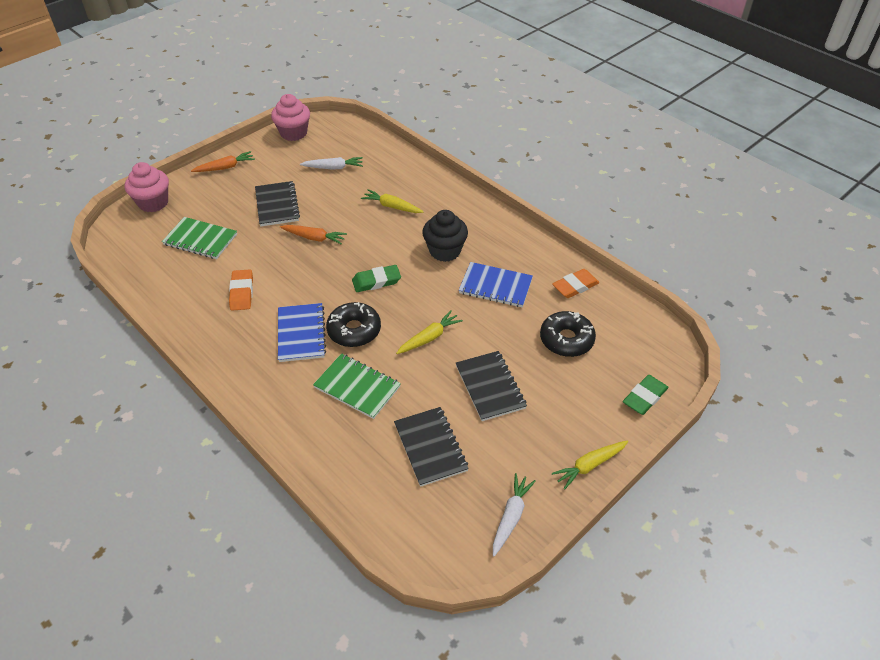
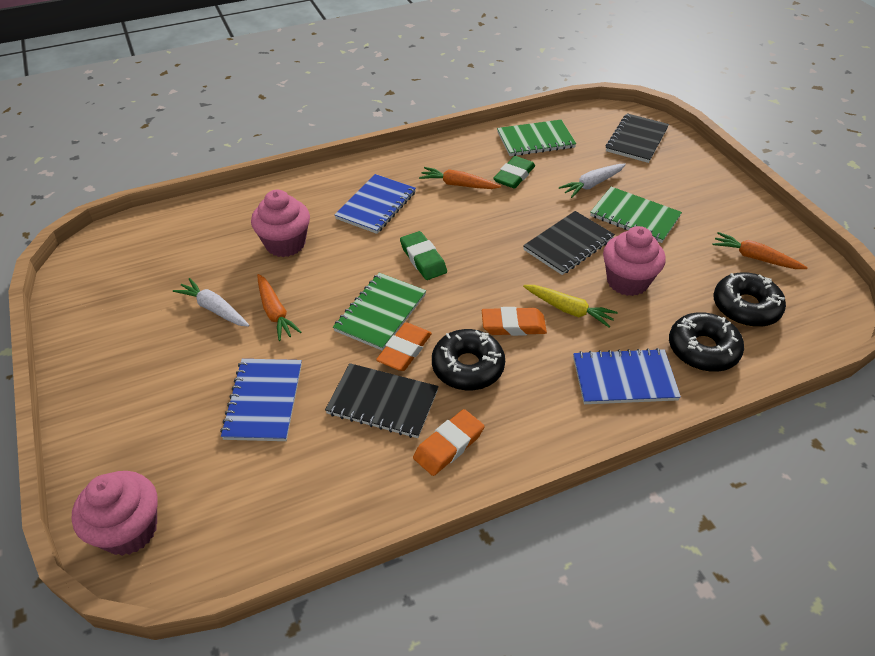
black cupcake: [422,210,468,262] = 1 -> none = 0
black donut: [326,302,381,347] [540,311,596,357] = 2 -> [432,329,505,390] [669,312,744,372] [713,272,786,327] = 3
blue notebook: [278,303,326,362] [459,262,533,307] = 2 -> [220,359,302,441] [335,174,416,234] [573,348,681,404] = 3
green notebook: [162,217,237,259] [313,353,401,419] = 2 -> [333,273,426,351] [497,120,576,156] [590,187,682,243] = 3
orange carrot: [191,151,255,172] [280,225,347,245] = 2 -> [257,274,302,341] [419,167,501,189] [712,232,808,269] = 3
orange eraser: [229,269,253,311] [552,269,600,298] = 2 -> [376,323,432,371] [413,409,485,476] [482,307,547,336] = 3
pink cupcake: [125,162,169,212] [271,94,310,141] = 2 -> [72,471,158,556] [251,190,310,257] [603,226,666,296] = 3
yellow carrot: [361,189,424,213] [396,311,463,354] [552,440,628,490] = 3 -> [523,285,618,328] = 1

